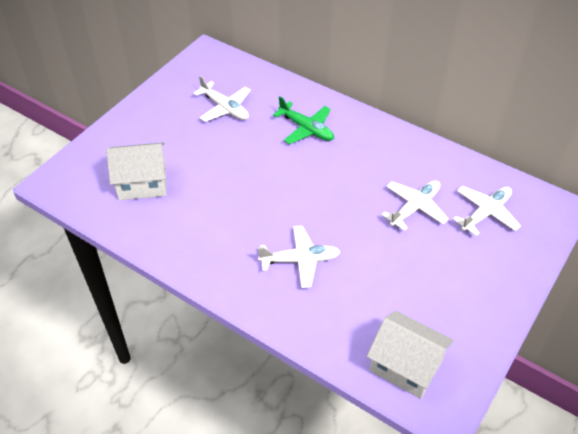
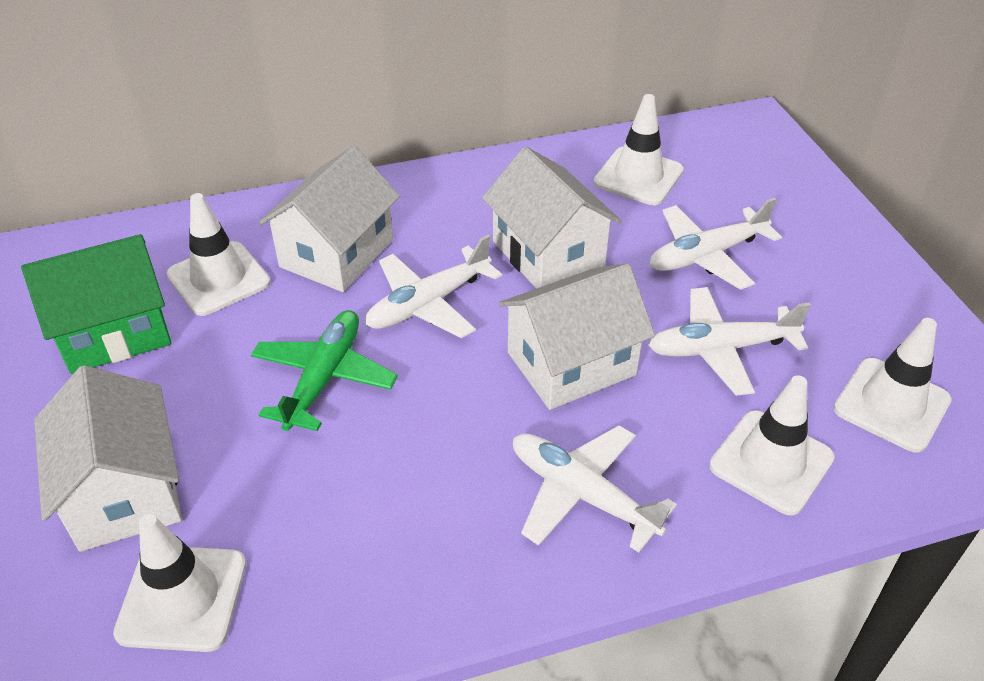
green house: none = 0 -> [21,234,171,374] = 1
white house: [106,142,166,200] [367,310,454,399] = 2 -> [34,365,182,552] [258,146,400,292] [482,147,622,289] [498,263,655,410] = 4
white traffic cone: none = 0 -> [113,514,246,652] [167,193,271,316] [593,94,684,206] [709,375,835,515] [834,318,952,453] = 5

